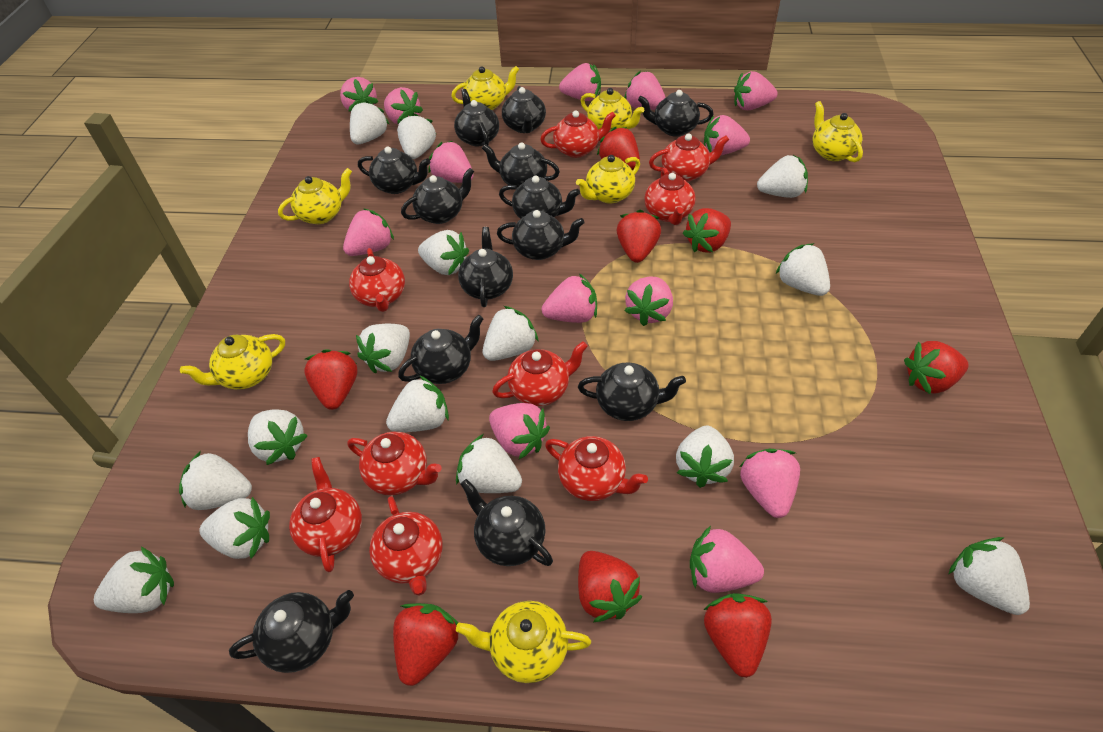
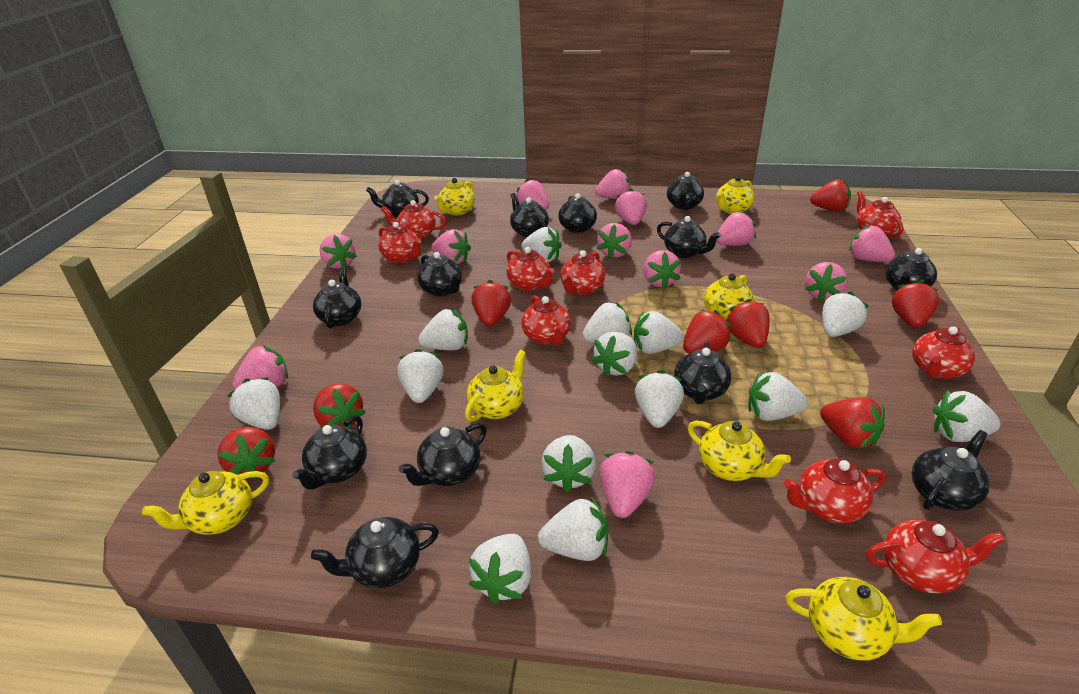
pink strawberry: [340,77,378,112] [343,208,394,256] [384,87,423,125] [429,141,474,183] [489,403,550,459] [542,273,597,323] [559,63,601,101] [624,71,666,110] [625,276,673,326] [690,526,764,593] [704,115,750,155] [734,71,778,110] [739,449,800,518] = 13 -> [232,345,288,389] [319,234,357,269] [431,229,471,264] [517,179,549,210] [595,169,630,199] [597,223,632,259] [599,450,655,518] [615,188,647,225] [643,250,681,289] [716,211,756,246] [805,262,848,302] [849,225,895,262] = 12
white strawberry: [94,547,174,613] [179,451,252,510] [199,497,270,559] [248,409,308,465] [350,100,389,144] [356,324,410,373] [386,375,449,432] [397,113,436,159] [418,230,469,275] [456,434,522,493] [483,306,539,361] [676,426,734,488] [757,155,808,198] [776,243,830,296] [948,537,1030,615] = 15 -> [227,377,280,430] [397,349,444,403] [418,308,468,350] [469,534,531,604] [521,227,562,262] [538,496,608,561] [541,435,596,493] [582,302,632,343] [591,331,637,377] [634,311,684,354] [635,370,684,428] [748,371,808,421] [822,292,869,337] [933,390,1001,442] = 14

